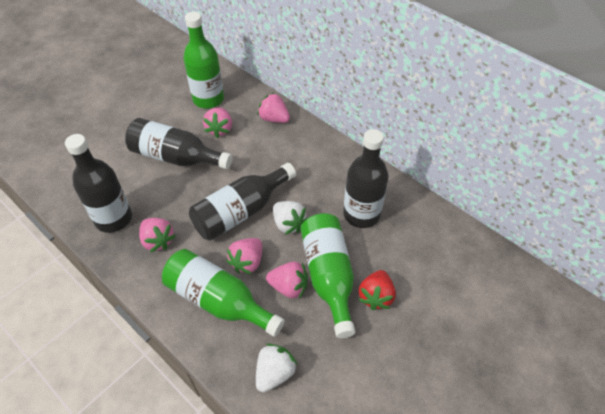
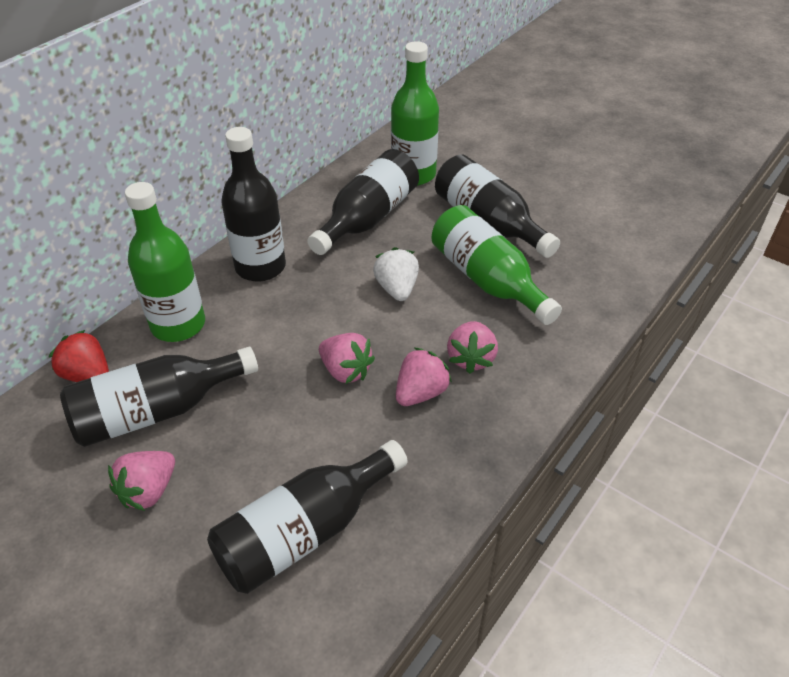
black bottle: [65,134,132,233] [125,118,232,169] [189,163,296,241] [343,129,388,228] = 4 -> [60,347,258,447] [207,440,408,594] [221,127,286,282] [307,149,419,255] [435,154,560,258] = 5
pink strawberry: [139,218,175,252] [203,107,232,138] [226,238,262,274] [257,93,290,123] [266,262,308,298] = 5 -> [108,451,175,511] [319,333,375,384] [396,347,452,406] [447,321,498,374] = 4
white strawberry: [256,344,297,392] [273,201,307,235] = 2 -> [373,247,419,301] = 1

